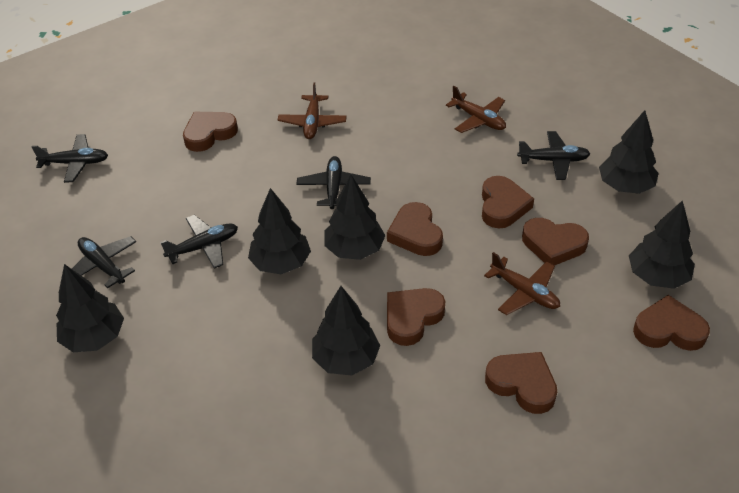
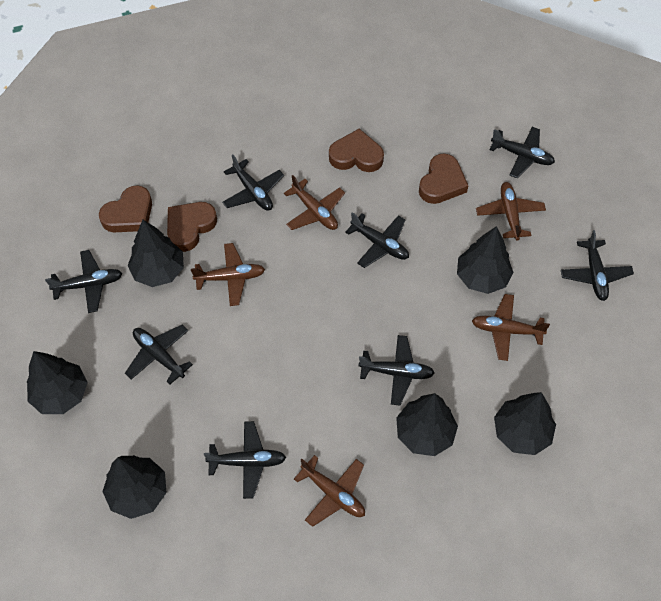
black plane: [32,134,108,183] [72,236,136,288] [160,215,238,269] [297,156,371,209] [517,131,590,180] = 5 -> [45,250,122,313] [125,325,193,384] [204,421,286,499] [222,155,284,211] [345,212,409,268] [359,335,435,406] [489,127,555,178] [561,230,634,301] = 8
brown heart: [183,112,238,152] [387,202,443,256] [387,288,445,346] [482,176,534,228] [485,352,557,414] [522,218,589,266] [633,295,710,351] = 7 -> [99,185,152,232] [167,202,217,252] [329,129,384,172] [419,154,468,204] = 4
brown plane: [278,82,347,139] [446,86,506,133] [484,252,560,315] = 3 -> [191,243,265,306] [284,175,345,230] [294,455,365,527] [472,294,550,361] [476,182,546,241] = 5

